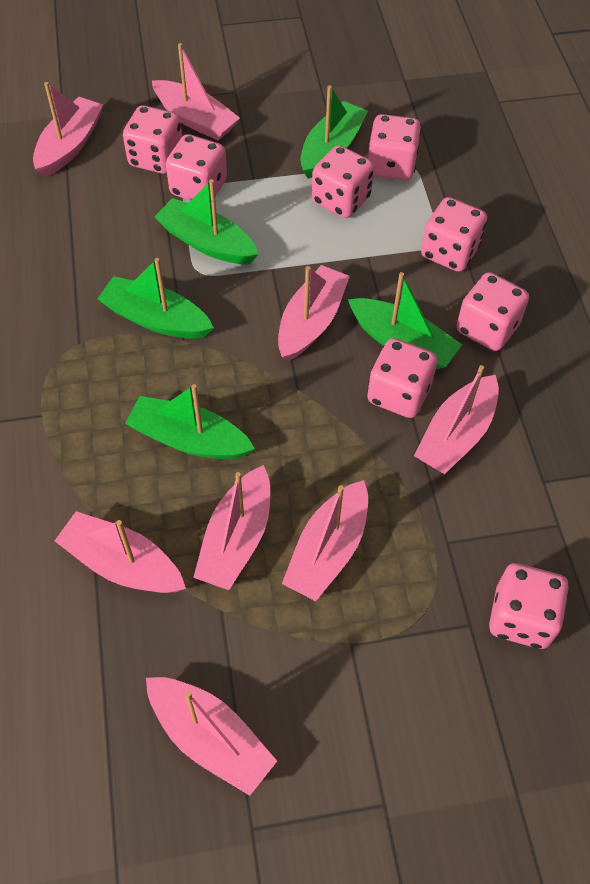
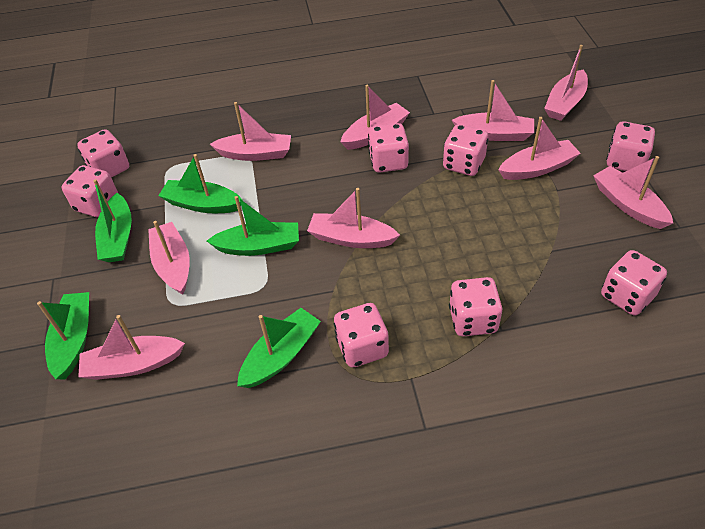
pink boat: [33,82,103,177] [55,511,186,593] [146,677,277,796] [152,43,240,141] [193,465,270,590] [278,265,350,361] [282,480,368,601] [414,365,499,474] = 8 -> [78,315,185,380] [148,221,190,295] [210,102,291,161] [307,188,400,248] [340,85,410,150] [452,80,534,141] [498,117,581,180] [544,45,588,121] [593,156,673,229] = 9

